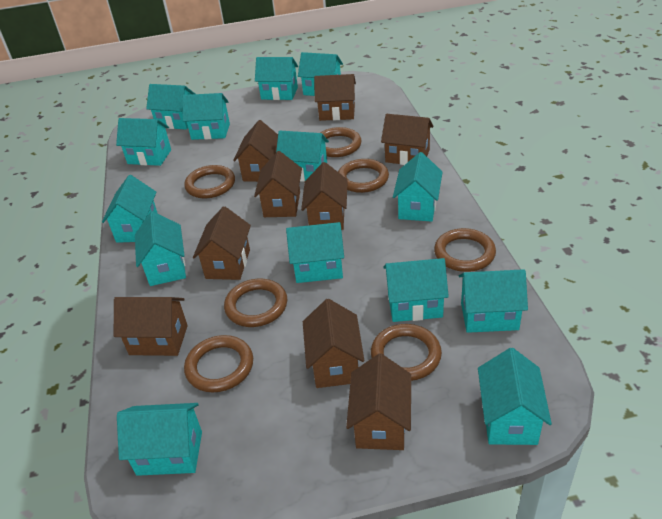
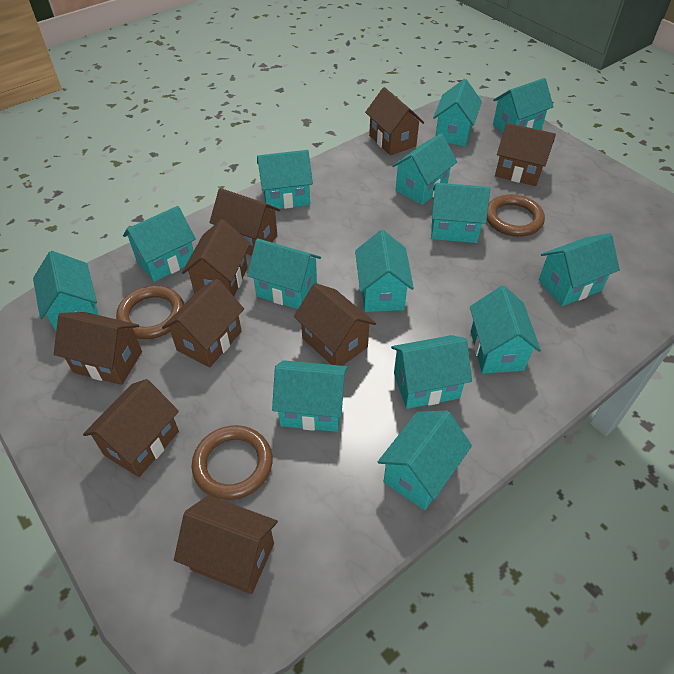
brown ring: [184,165,235,198] [184,335,253,392] [224,279,287,327] [320,127,361,157] [338,159,389,193] [371,324,442,381] [434,228,496,272] = 7 -> [116,286,184,339] [192,425,273,500] [487,194,545,237] = 3

